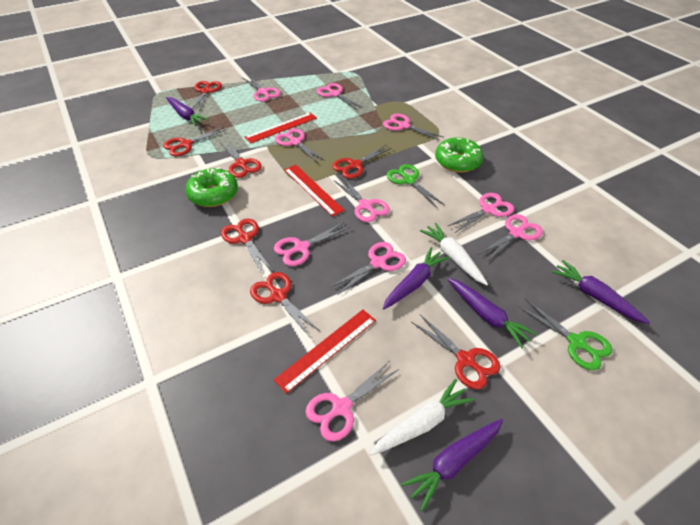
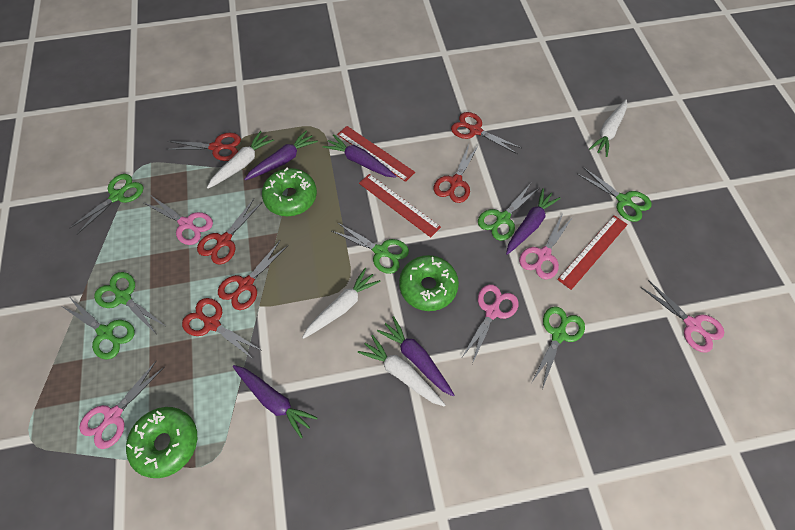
green donut: [185,167,238,207] [435,137,483,173] = 2 -> [126,407,197,478] [262,168,317,216] [399,255,459,311] = 3
green scissors: [387,164,445,208] [518,299,612,370] = 2 -> [63,298,135,360] [69,174,143,234] [94,272,165,335] [332,222,409,274] [478,183,539,241] [531,306,585,390] [577,167,652,222] = 7
pink scissors: [243,76,281,102] [274,222,350,266] [275,129,326,163] [305,362,399,441] [317,83,363,110] [330,242,406,295] [334,176,390,222] [383,114,443,141] [448,193,514,233] [478,214,543,262] = 10 -> [79,360,164,449] [144,196,213,245] [462,284,518,364] [519,213,573,280] [641,280,724,353] = 5
red scissors: [163,126,228,157] [192,81,222,111] [220,139,262,178] [221,218,273,274] [250,272,320,337] [332,145,392,179] [411,315,501,389] = 7 -> [166,133,241,161] [182,298,261,360] [197,199,262,264] [218,241,287,310] [434,144,479,203] [451,112,521,154] = 6
white carrot: [370,379,474,456] [420,223,488,285] = 2 -> [207,131,274,189] [302,268,381,339] [358,335,445,407] [589,99,627,157] = 4

